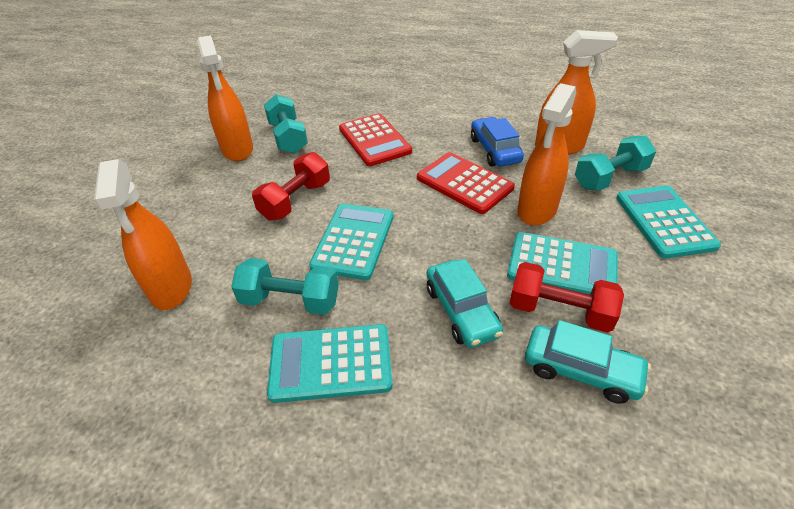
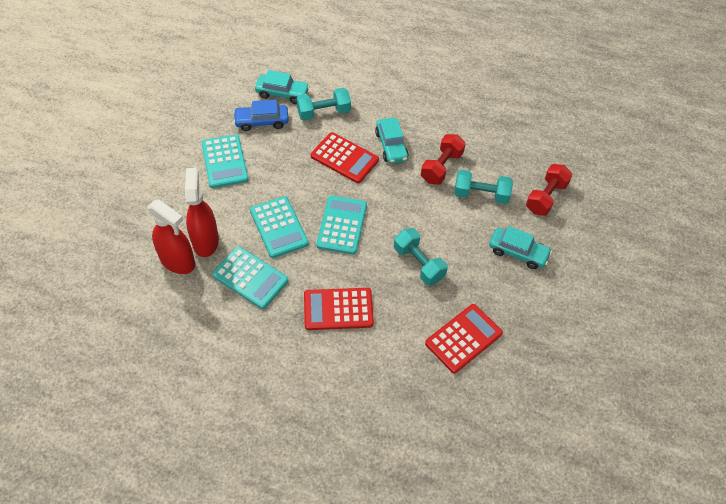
orange spray bottle: [94,159,192,310] [197,35,253,161] [517,83,576,226] [535,30,618,155] = 4 -> none = 0
red calculator: [339,113,412,166] [417,152,515,214] = 2 -> [304,288,374,330] [311,132,379,183] [425,304,503,373] = 3
red spray bottle: none = 0 -> [147,199,195,274] [185,168,219,257] = 2
turquoise car: [427,259,503,348] [525,320,651,404] = 2 -> [255,70,310,104] [375,118,409,164] [489,226,552,269] = 3

